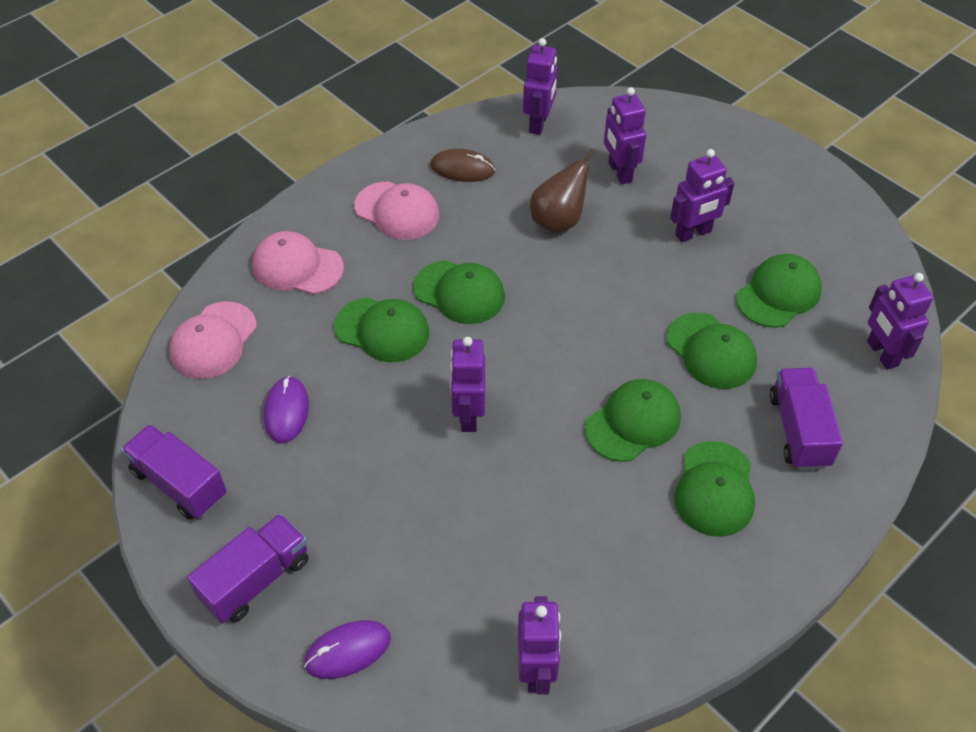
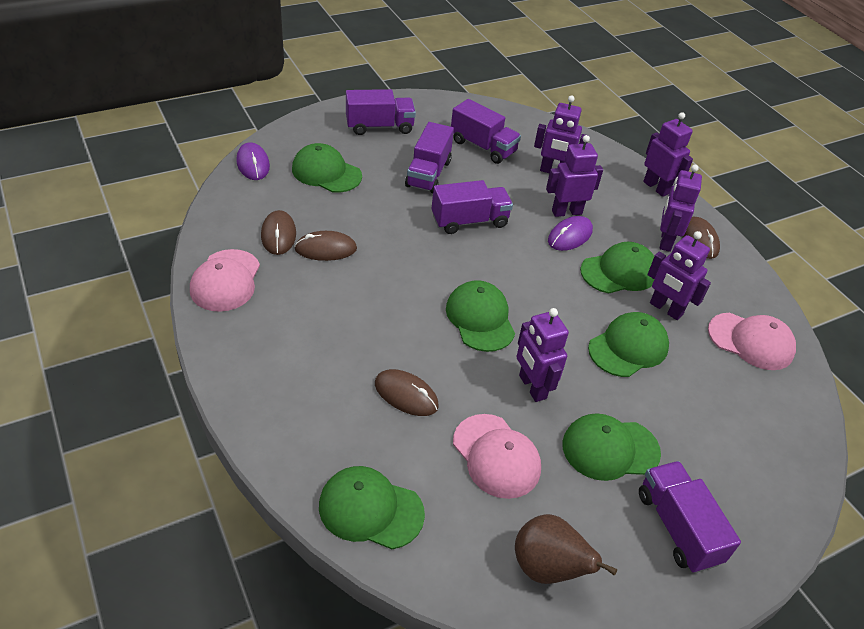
brown mouse: [431,148,495,182] = 1 -> [261,210,296,255] [294,231,357,261] [375,369,439,416] [683,217,720,259] = 4
purple truck: [121,424,227,520] [187,514,309,623] [770,368,843,470] = 3 -> [346,89,416,135] [405,122,454,193] [432,180,513,234] [451,99,521,164] [639,461,741,573] = 5

